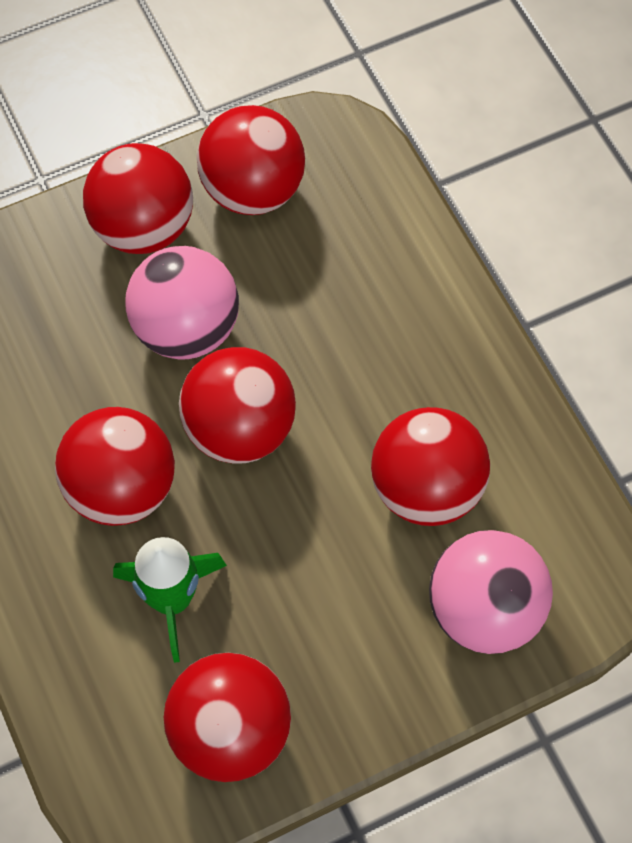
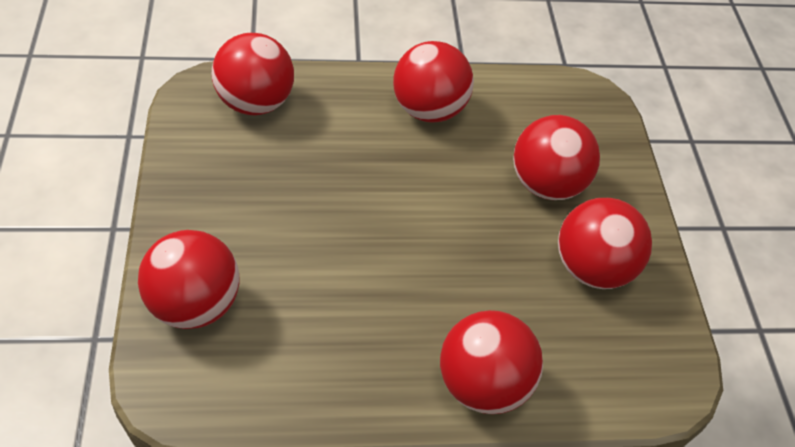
green rocket: [113,537,227,663] = 1 -> none = 0
pink ball: [125,246,239,359] [429,530,553,654] = 2 -> none = 0

